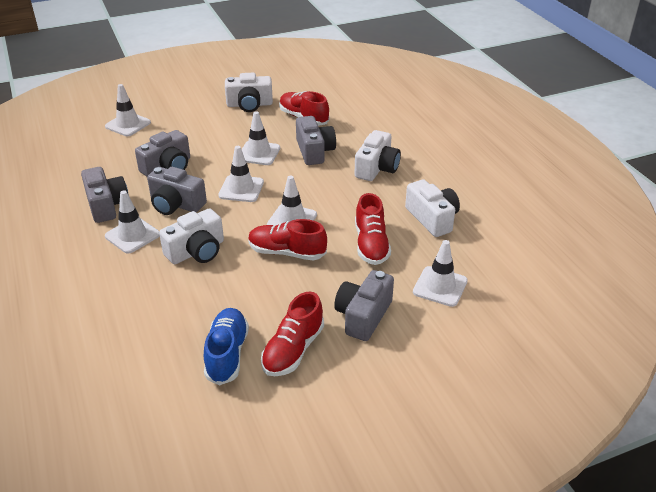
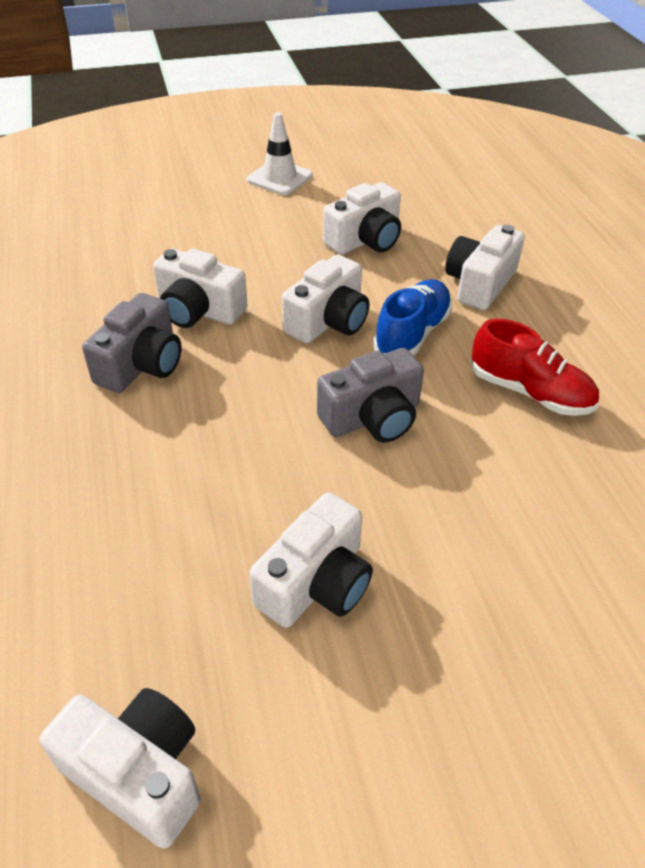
grey camera: [81,167,129,223] [135,130,190,177] [147,167,207,215] [296,116,336,165] [334,270,394,341] = 5 -> [82,293,182,393] [317,348,424,443] = 2
red shoe: [248,219,327,260] [261,291,324,376] [279,91,329,126] [355,193,391,265] = 4 -> [471,319,599,416] = 1
white camera: [159,208,224,264] [225,73,273,112] [354,130,401,181] [405,179,460,237] = 4 -> [40,688,200,849] [153,249,247,328] [250,492,373,628] [282,255,369,344] [323,182,401,255] [445,224,525,310] = 6
white traffic cone: [105,84,151,136] [105,190,160,254] [218,146,264,202] [241,111,280,165] [267,176,317,225] [413,240,468,307] = 6 -> [247,112,312,195] = 1

